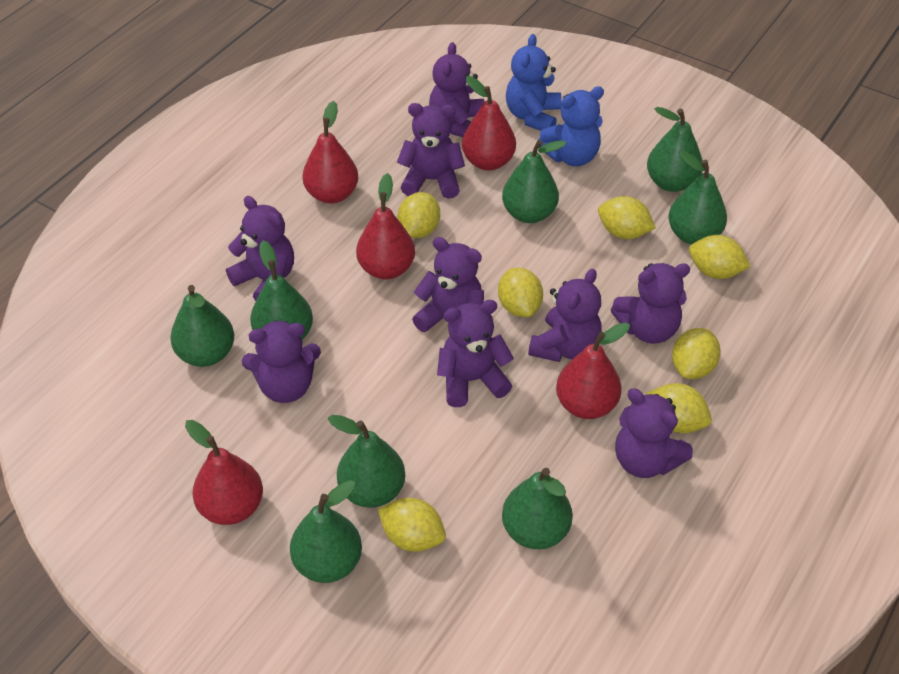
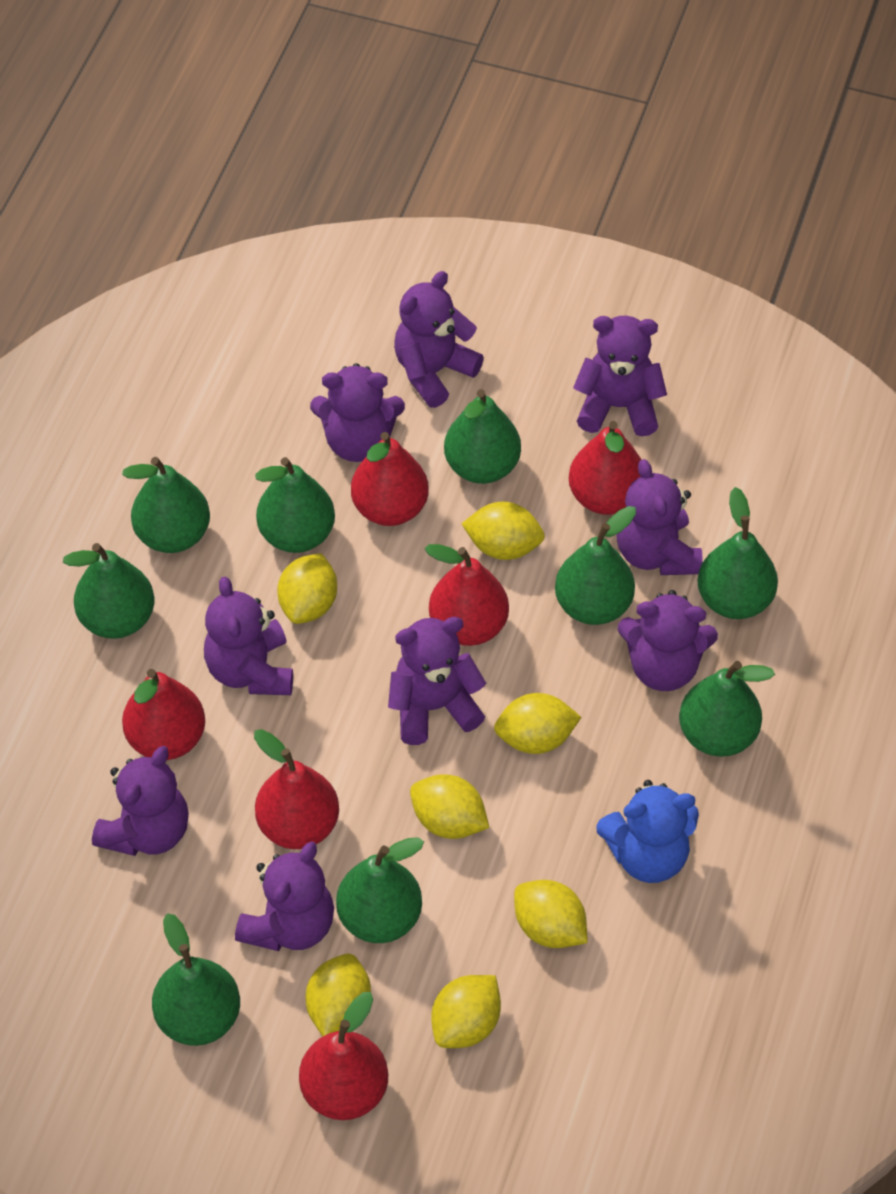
blue teddy bear: [506,34,562,131] [538,86,604,166] = 2 -> [596,780,699,883] = 1
green pear: [170,285,234,367] [250,240,313,340] [290,480,362,583] [328,415,405,508] [502,140,567,223] [502,468,573,549] [647,107,702,192] [668,151,727,245] = 8 -> [63,543,155,639] [122,457,210,553] [152,913,240,1046] [255,457,335,553] [336,837,424,943] [444,389,521,484] [555,506,636,625] [679,661,775,757] [697,487,778,619] = 9
red pear: [185,420,263,525] [302,101,358,204] [356,173,415,279] [462,76,516,171] [556,322,630,419] = 5 -> [122,669,205,760] [254,729,339,849] [299,992,388,1120] [351,432,429,526] [425,544,509,646] [569,421,642,515] = 6

